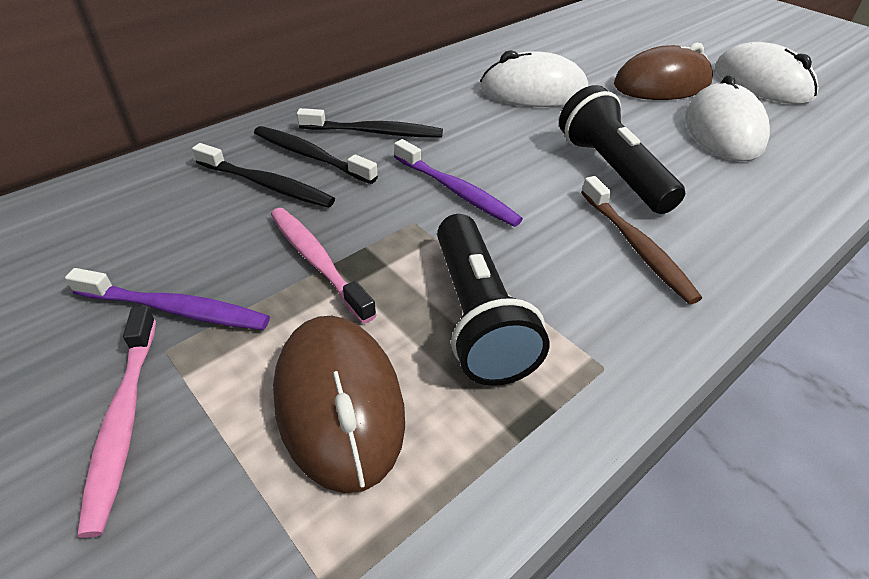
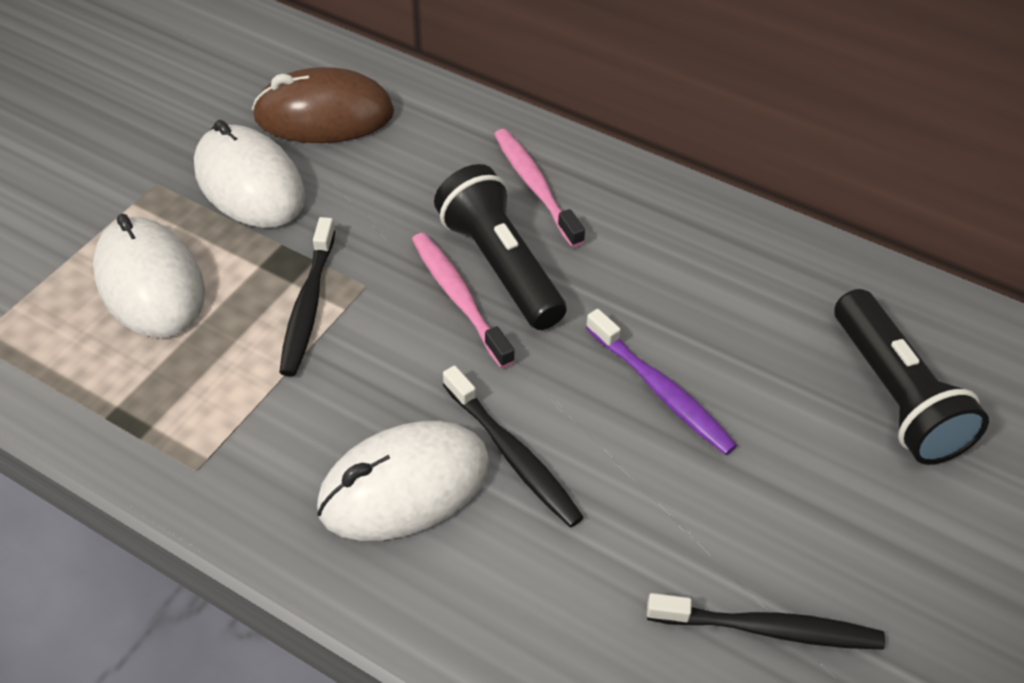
brown mouse: [273,316,405,493] [614,42,713,100] = 2 -> [252,67,394,143] = 1
brown toothbrush: [581,176,702,304] = 1 -> none = 0
purple toothbrush: [65,268,270,330] [394,139,523,227] = 2 -> [586,309,737,455] = 1

